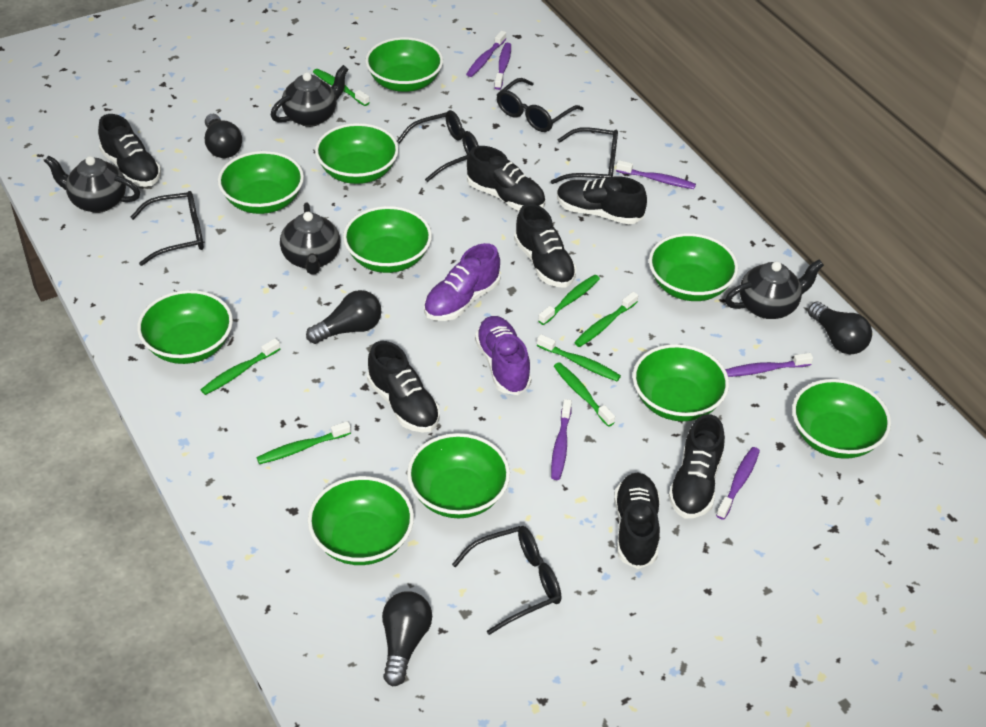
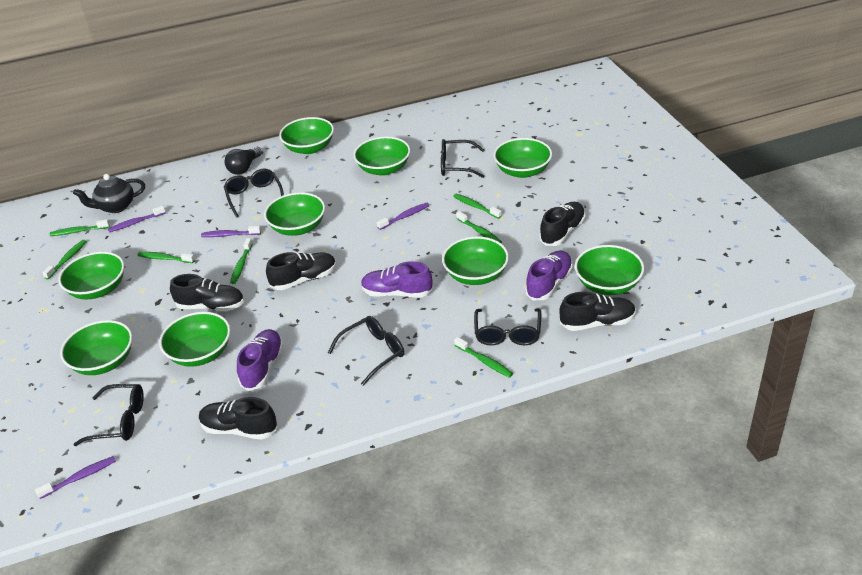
black light bulb: [205,114,242,158] [306,290,381,344] [382,591,432,686] [808,302,872,354] = 4 -> [225,146,262,175] = 1
black shoe: [98,114,161,187] [367,341,440,433] [467,146,545,211] [514,204,577,287] [557,176,647,224] [614,472,660,569] [668,414,725,518] = 7 -> [170,274,244,311] [199,397,277,439] [266,252,336,290] [539,202,585,246] [559,291,636,331] = 5
black teapot: [44,155,140,213] [271,65,349,127] [280,203,340,275] [725,259,824,319] = 4 -> [73,174,145,213] = 1
green bowl: [137,290,233,364] [218,151,304,214] [308,476,414,565] [315,123,399,184] [343,206,432,273] [365,37,443,92] [407,433,510,518] [633,344,729,421] [649,233,738,301] [792,379,891,459] = 10 -> [58,252,124,299] [60,320,133,375] [159,312,231,367] [264,192,325,236] [279,117,334,154] [353,136,410,176] [442,236,509,285] [493,138,552,178] [575,245,644,295] = 9
purple shoe: [424,243,501,321] [475,316,531,395] = 2 -> [237,329,284,391] [361,261,433,297] [525,251,573,300] = 3
purple toothbrush: [466,31,506,77] [494,43,511,90] [551,399,572,480] [616,160,696,189] [716,447,760,520] [725,353,813,377] = 6 -> [35,456,116,499] [108,206,166,232] [201,226,261,237] [377,203,429,230] = 4

